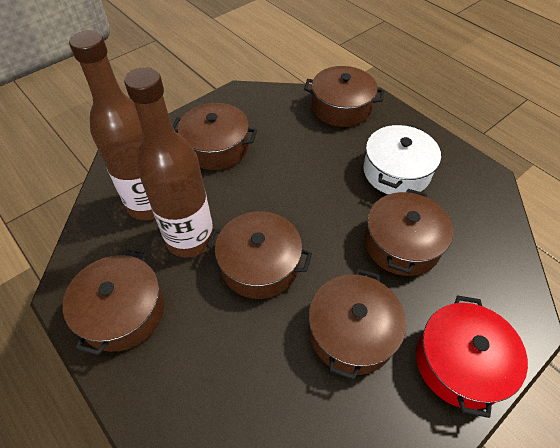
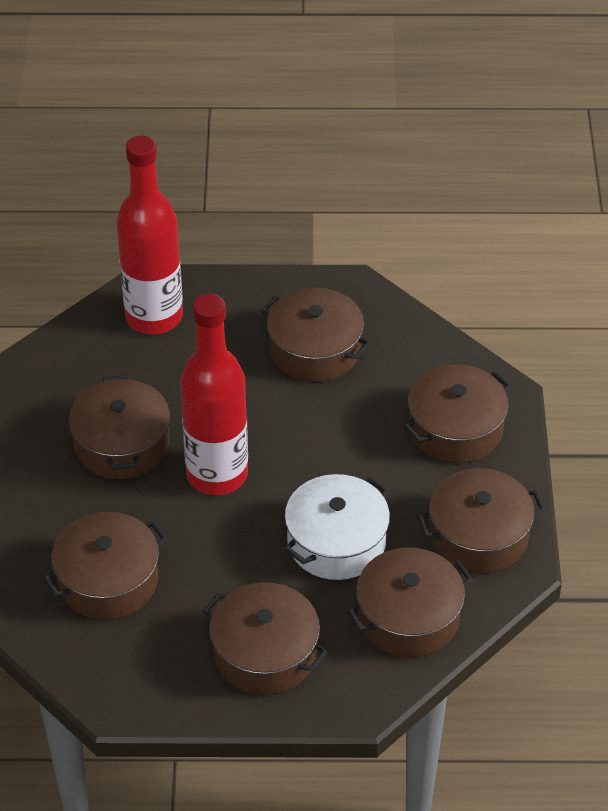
brown bottle: [69,30,155,220] [124,67,213,258] = 2 -> none = 0
brown pot: [63,250,164,355] [172,103,257,170] [206,211,312,299] [304,66,384,127] [309,269,406,380] [365,189,453,276] = 6 -> [43,512,168,620] [69,375,170,479] [203,582,328,695] [261,288,371,382] [347,548,473,658] [404,364,511,463] [417,468,546,573] = 7
red bottle: none = 0 -> [117,136,183,334] [180,294,248,495] = 2
red pot: [416,295,528,418] = 1 -> none = 0

